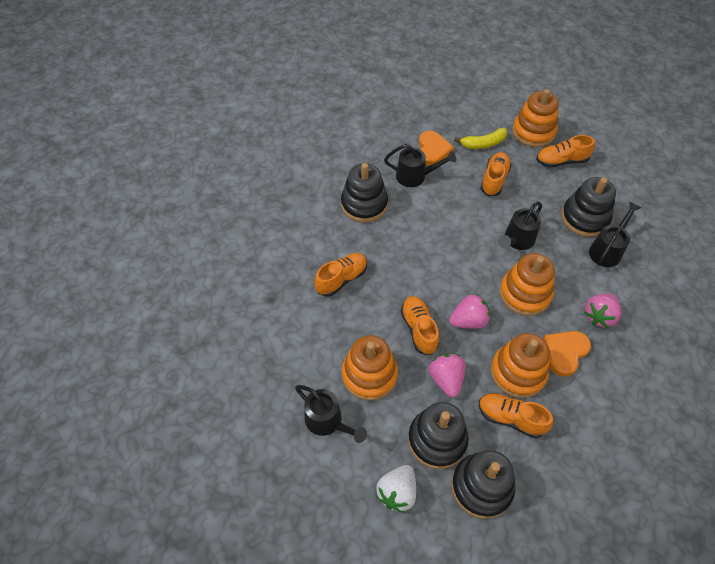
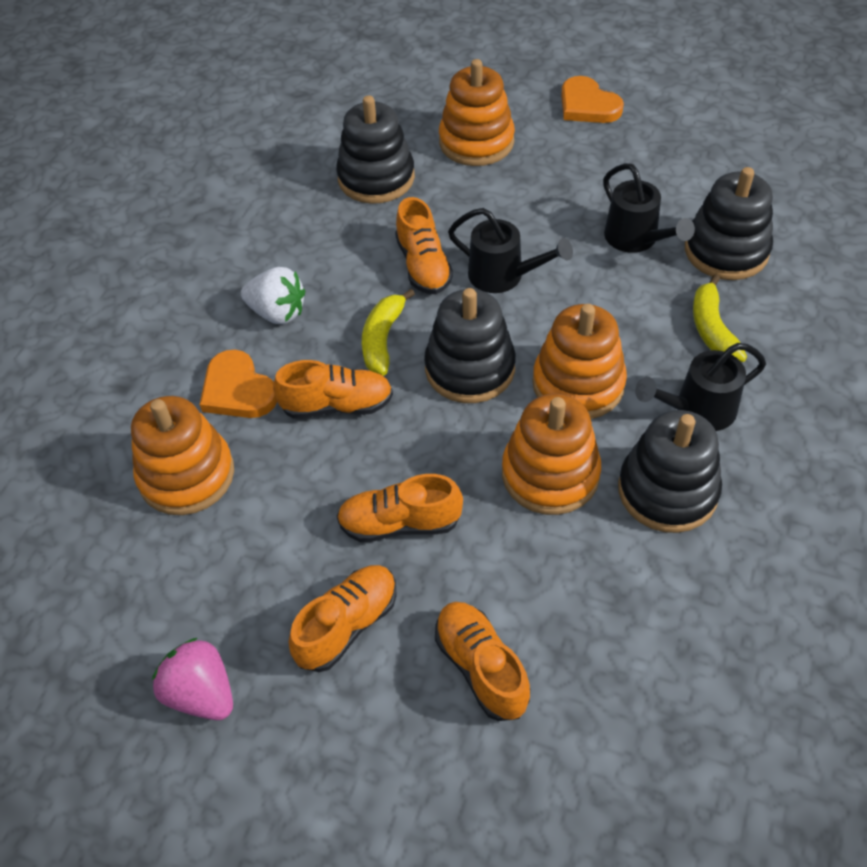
black watering can: [295,385,367,443] [384,144,456,187] [498,201,542,250] [589,202,641,267] = 4 -> [448,208,573,293] [603,163,695,253] [635,343,766,431] = 3
pink strawberry: [429,354,465,397] [449,294,490,328] [584,293,621,328] = 3 -> [152,638,233,720] = 1
yellow banana: [454,128,508,149] = 1 -> [362,289,415,376] [693,274,747,362] = 2

